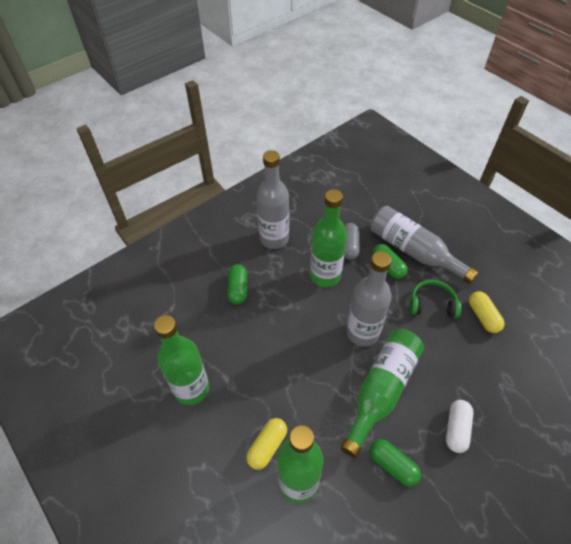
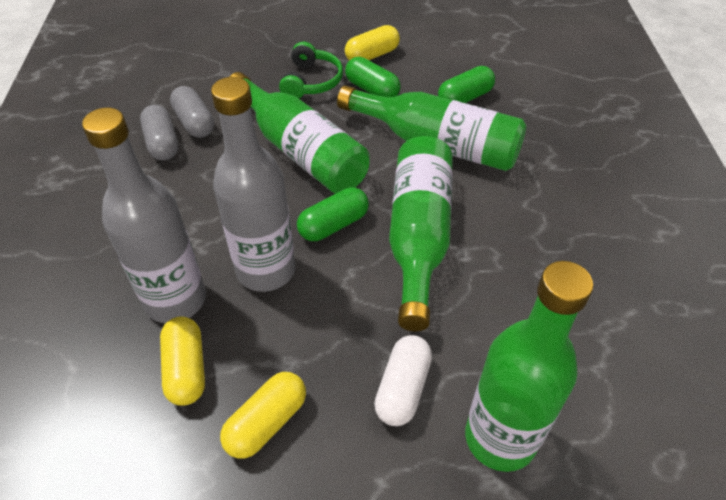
grey bottle: [257,150,289,249] [346,251,392,346] [370,206,479,284] = 3 -> [82,108,206,323] [211,77,296,292] = 2
grey capsule: [344,223,359,260] = 1 -> [140,105,178,161] [170,86,214,138] = 2
yellow capsule: [246,418,287,470] [469,291,505,333] = 2 -> [160,316,205,406] [220,372,306,459] [345,25,400,60] = 3

